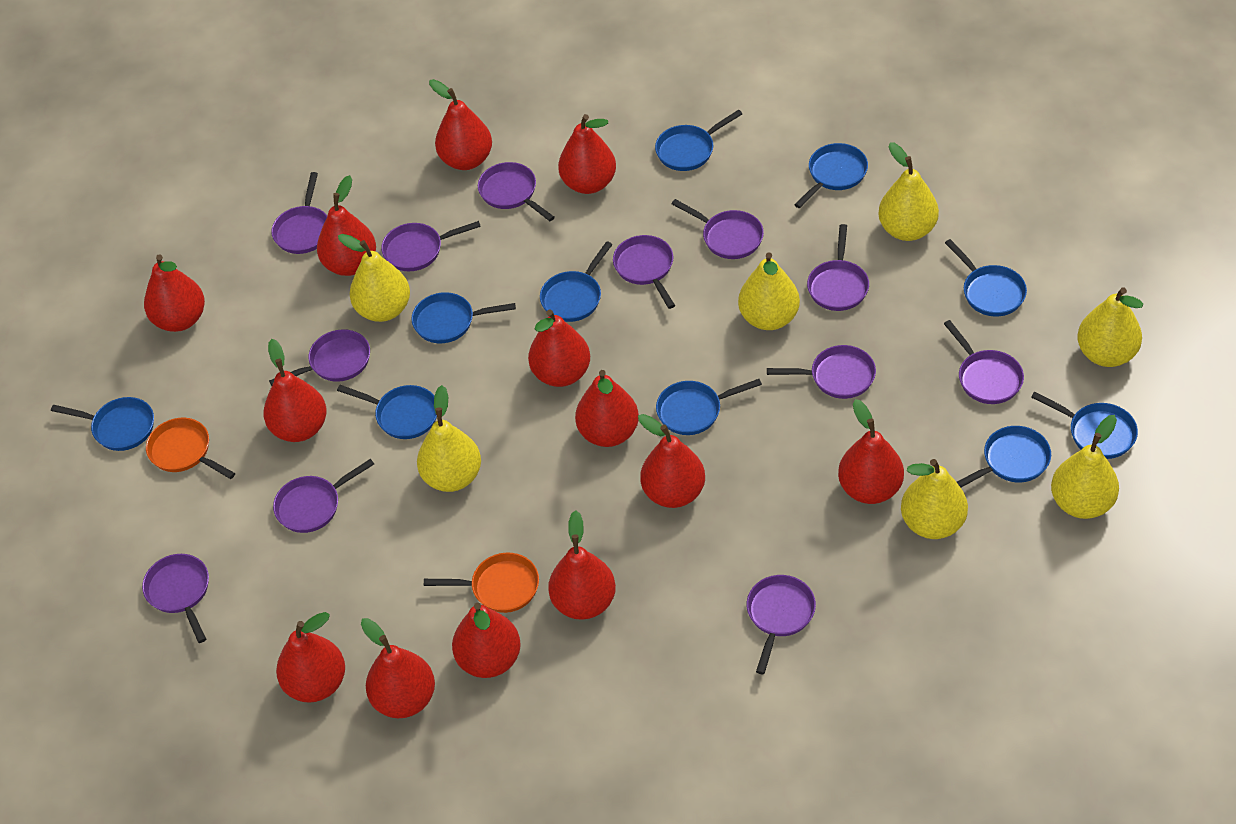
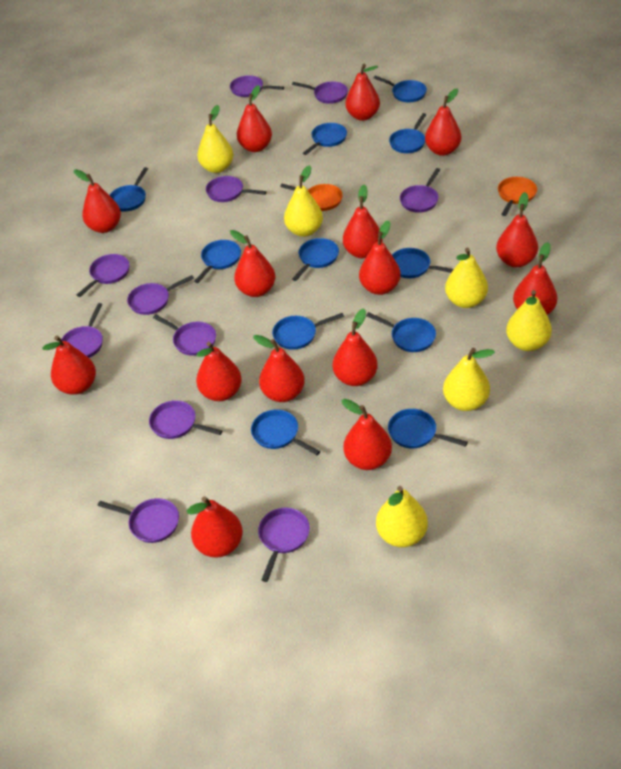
blue pan: [51,397,154,451] [337,385,437,439] [411,292,516,343] [540,241,612,322] [655,110,742,171] [656,379,762,435] [794,143,868,208] [945,239,1027,317] [957,426,1051,488] [1031,392,1138,459] = 10 -> [110,167,148,212] [194,240,241,283] [251,410,320,455] [272,313,344,350] [292,238,339,281] [303,123,347,155] [366,312,436,352] [374,75,427,102] [388,409,468,448] [389,113,427,153] [392,248,454,278] = 11
purple pan: [142,554,209,643] [269,329,370,386] [271,172,327,254] [273,459,374,533] [381,221,481,271] [478,162,555,221] [613,235,675,309] [672,199,764,259] [747,575,816,674] [767,345,876,399] [807,224,869,311] [944,320,1024,404] = 12 -> [61,303,103,358] [77,254,130,297] [98,498,179,543] [127,275,194,315] [149,400,222,439] [153,314,216,356] [206,176,267,202] [230,75,284,97] [258,508,310,582] [292,81,348,104] [400,168,440,213] = 11
red pear: [144,254,205,332] [264,339,327,442] [276,612,345,703] [317,175,376,276] [361,618,435,718] [429,79,492,170] [452,602,521,678] [528,310,590,387] [548,510,616,620] [558,114,616,194] [575,370,639,447] [638,414,705,508] [838,399,904,504] = 13 -> [42,336,96,395] [74,169,121,233] [187,496,243,557] [196,342,242,401] [230,230,275,297] [237,85,272,152] [253,335,305,402] [332,309,378,386] [341,399,392,470] [343,185,383,258] [345,64,380,121] [359,220,401,295] [425,88,461,156] [496,192,538,267] [513,242,557,315] = 15
yellow pear: [338,234,410,322] [417,385,481,492] [738,252,800,330] [878,142,939,241] [901,459,968,539] [1051,415,1119,519] [1077,287,1143,367] = 7 -> [197,105,234,173] [284,165,323,237] [376,486,428,547] [443,348,495,411] [445,248,488,308] [506,290,552,351] = 6

